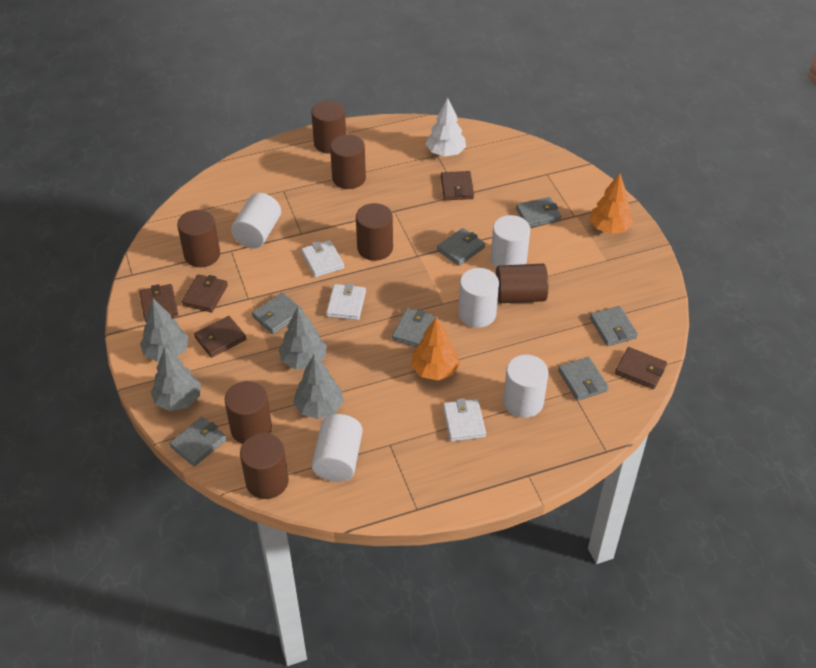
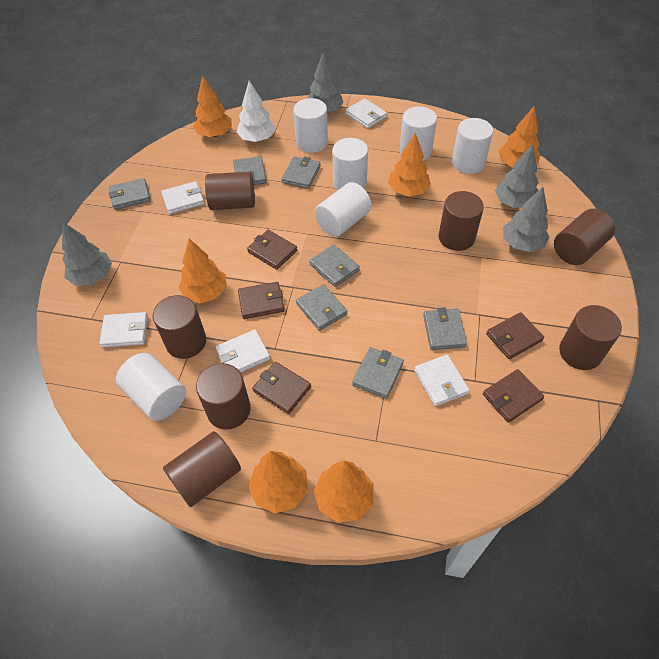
orange tree: [411,316,460,380] [589,173,633,234] = 2 -> [179,239,227,303] [193,75,232,137] [248,451,308,514] [314,460,374,523] [388,133,431,196] [498,106,540,168] = 6
white cylinder: [231,193,281,248] [312,414,363,482] [458,268,499,328] [491,215,530,268] [503,355,548,418] = 5 -> [116,353,186,421] [293,98,328,153] [315,182,371,237] [332,138,368,191] [399,106,437,161] [452,118,493,174] = 6
white wallet: [301,240,344,277] [326,283,366,320] [443,398,486,442] = 3 -> [99,312,148,348] [161,181,204,214] [216,330,270,372] [346,98,387,128] [414,355,470,407] = 5

